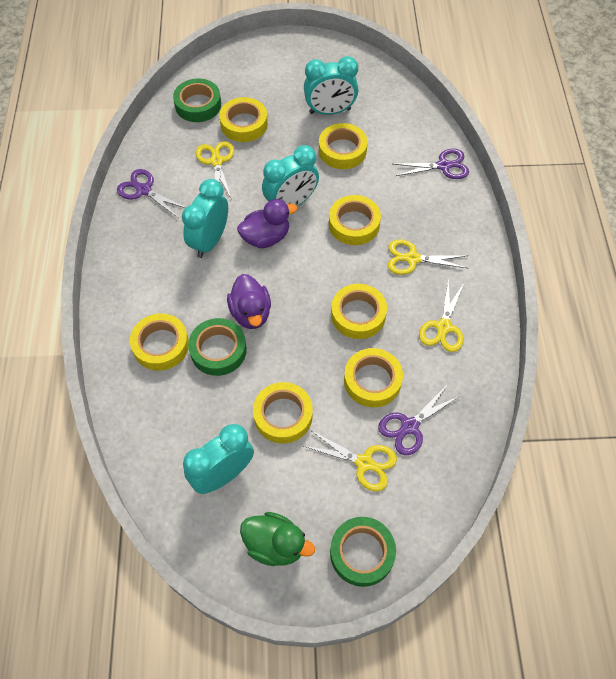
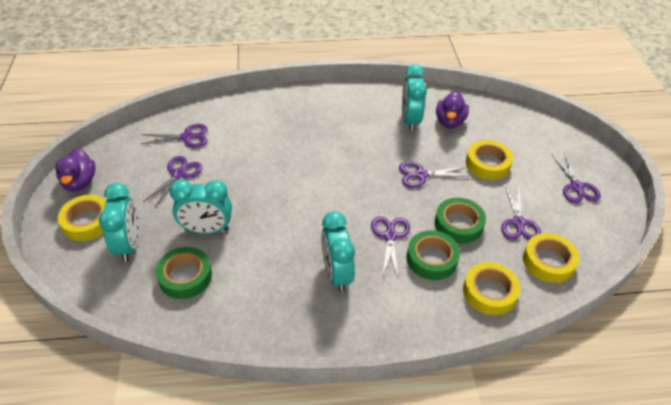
green duck: [240,512,315,566] = 1 -> none = 0
purple scissors: [117,169,186,218] [378,384,461,455] [394,149,469,179] = 3 -> [141,124,208,148] [143,156,202,207] [371,217,410,277] [399,161,470,188] [501,186,541,240] [552,152,601,203] = 6
yellow scissors: [196,141,234,198] [304,430,397,491] [388,239,469,275] [419,278,464,352] = 4 -> none = 0
yellow tape: [130,313,189,371] [219,97,268,142] [253,382,313,444] [319,123,367,169] [329,195,381,245] [331,284,387,339] [344,348,403,407] = 7 -> [58,195,106,241] [463,262,520,315] [466,140,513,180] [523,233,579,283] = 4

